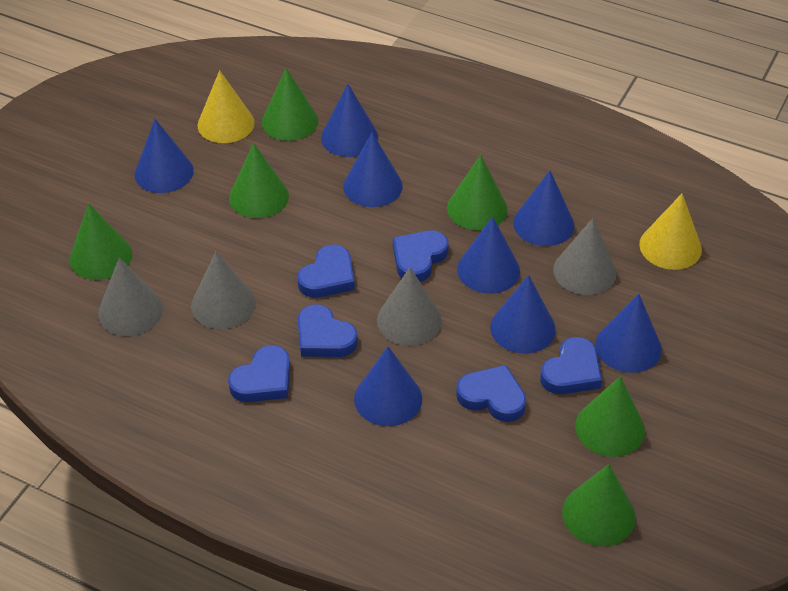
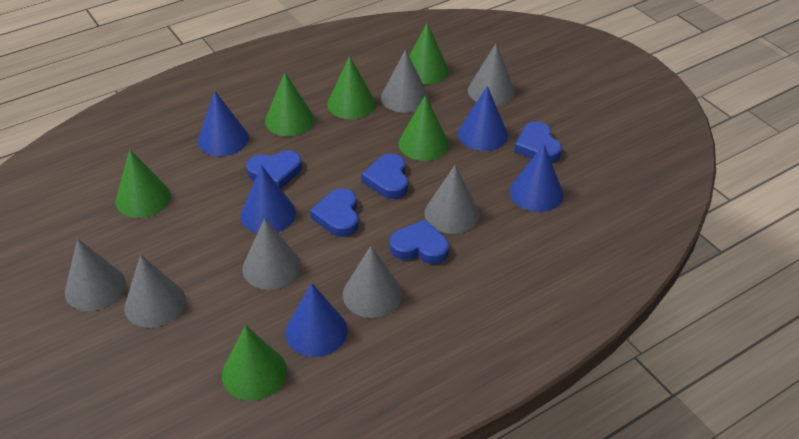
blue cone: [134,119,194,193] [321,84,378,157] [343,133,403,207] [354,346,422,426] [457,216,520,294] [490,275,556,354] [513,171,574,246] [595,294,662,373] = 8 -> [198,91,249,156] [241,165,296,233] [285,283,348,357] [458,86,508,151] [510,144,563,212] = 5
blue heart: [228,345,290,402] [297,304,358,357] [298,245,355,298] [393,231,448,282] [456,365,526,422] [540,337,602,394] = 6 -> [246,151,302,189] [310,188,359,237] [361,154,408,199] [390,220,449,264] [514,122,562,163] = 5
grey cone: [98,258,163,336] [191,251,256,329] [377,268,442,346] [553,218,617,295] = 4 -> [65,239,126,311] [124,255,186,328] [242,218,301,290] [343,245,402,318] [381,50,429,113] [424,165,479,234] [468,44,515,106] = 7
yellow cone: [198,70,255,143] [639,193,702,270] = 2 -> none = 0

